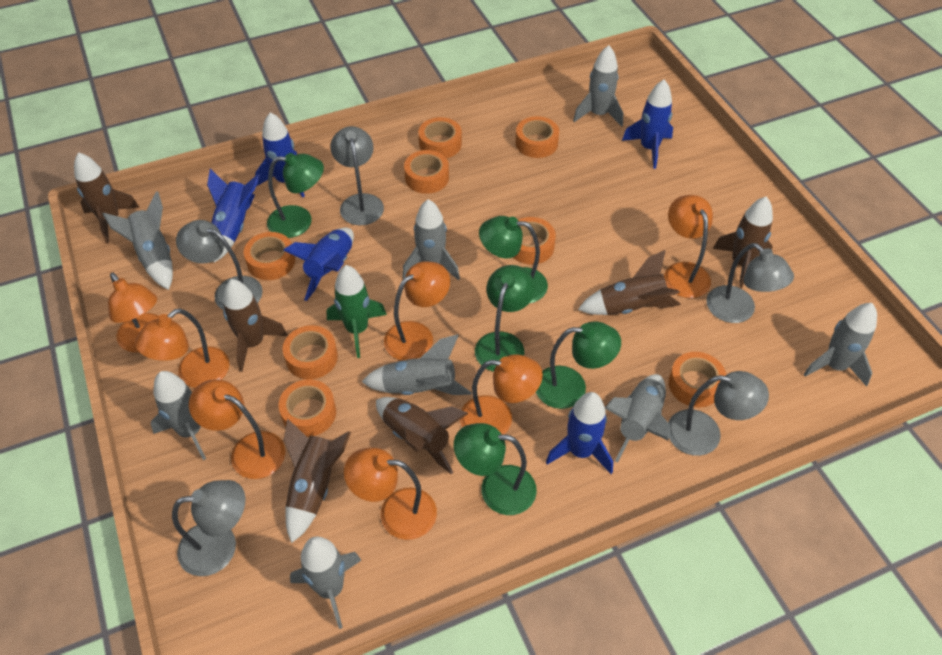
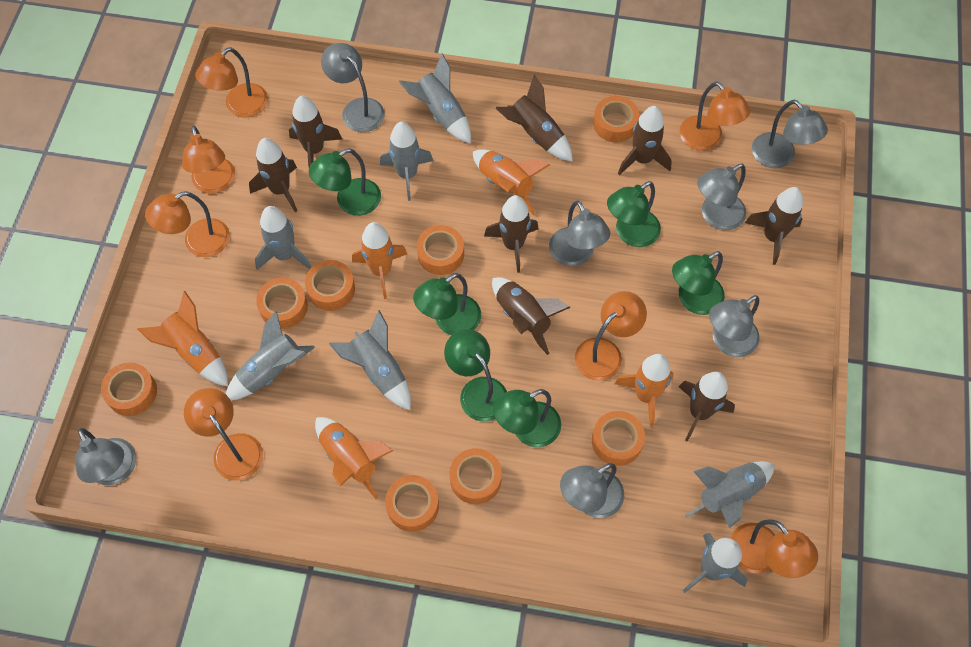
blue rocket: [207,169,260,263] [255,112,305,198] [283,228,354,301] [546,392,613,474] [622,80,673,169] = 5 -> none = 0
brown rocket: [74,152,140,244] [223,279,288,372] [284,419,351,543] [376,397,469,474] [578,250,681,315] [713,197,773,288] = 6 -> [249,138,297,212] [289,96,342,167] [484,195,539,273] [492,277,571,355] [496,75,573,162] [618,106,672,175] [679,372,735,442] [745,187,803,265] = 8
green lamp: [267,153,324,238] [454,423,537,515] [475,265,535,372] [479,216,548,303] [536,321,621,409] = 5 -> [309,148,381,216] [413,273,481,335] [444,329,507,421] [493,389,561,447] [607,181,661,247] [672,251,725,315] = 6
green rocket: [327,265,387,358] = 1 -> none = 0
grey lamp: [172,480,245,576] [176,220,263,310] [330,126,384,225] [668,371,769,456] [706,243,794,323] = 5 -> [75,428,136,485] [321,43,385,132] [549,201,610,266] [560,463,624,518] [697,164,746,230] [709,295,760,357] [752,100,828,168] = 7
grey rocket: [103,191,173,290] [151,371,206,460] [290,536,361,629] [362,334,471,395] [402,199,460,280] [573,45,623,127] [605,374,671,463] [803,303,877,387] = 8 -> [226,311,315,400] [255,206,312,270] [329,310,411,410] [380,122,433,201] [399,53,471,144] [683,533,748,593] [685,461,775,528] = 7
orange rocket: none = 0 -> [137,291,228,386] [315,417,393,499] [352,222,407,299] [473,149,550,214] [614,354,674,428] = 5

